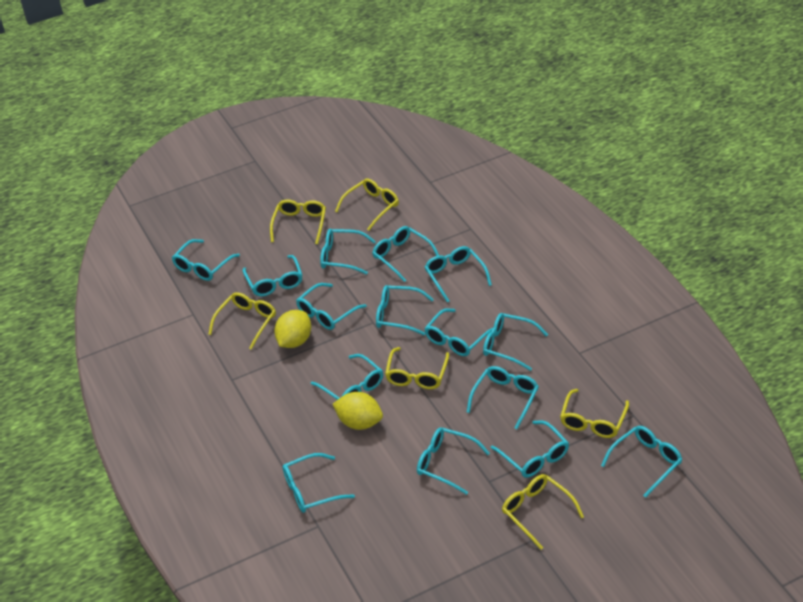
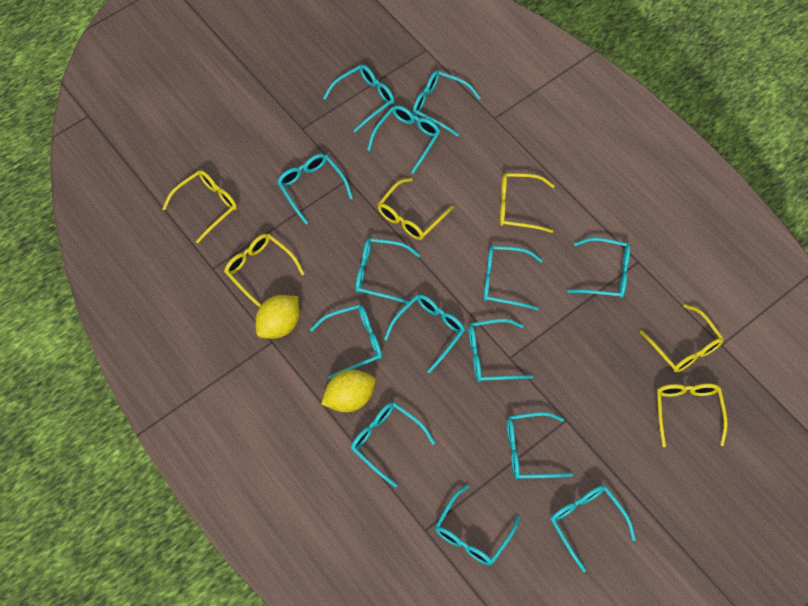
turquoise glasses: [172,239,240,281] [243,255,302,296] [283,453,355,513] [296,283,367,330] [311,354,383,400] [320,229,376,275] [372,226,439,282] [376,285,434,335] [417,427,490,495] [424,308,494,356] [425,246,492,303] [467,366,539,429] [483,313,548,371] [491,420,569,478] [601,426,682,498] = 15 -> [277,154,353,224] [310,304,382,379] [323,65,394,132] [351,402,435,487] [356,238,420,304] [367,105,440,174] [384,294,465,373] [413,71,481,137] [435,485,520,566] [469,319,533,382] [483,246,543,310] [507,412,573,479] [550,485,636,572] [567,238,630,298] = 14

